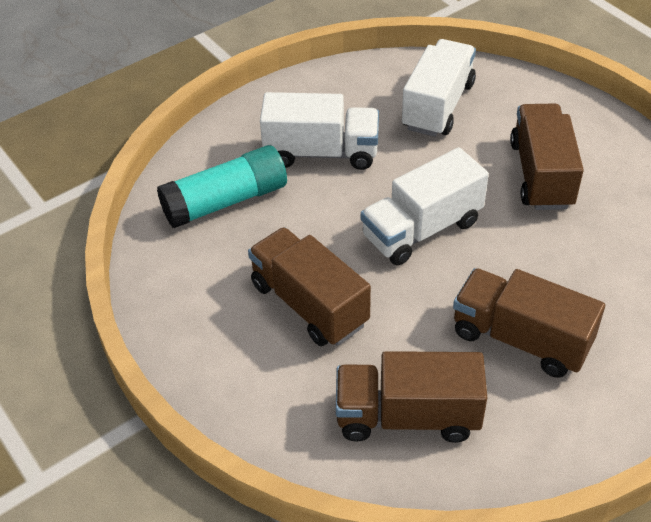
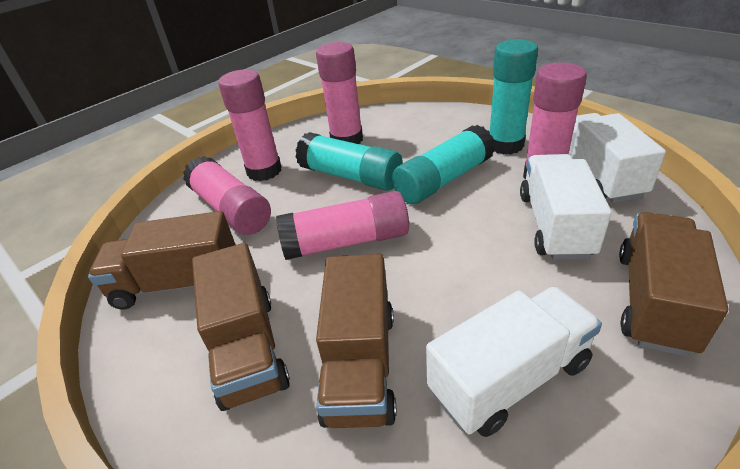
pink glue stick: none = 0 -> [183,156,271,235] [218,70,281,181] [276,191,409,260] [316,42,363,144] [523,63,587,179] = 5
turquoise glue stick: [157,145,287,228] = 1 -> [295,132,403,191] [392,125,495,204] [490,39,538,154] = 3

